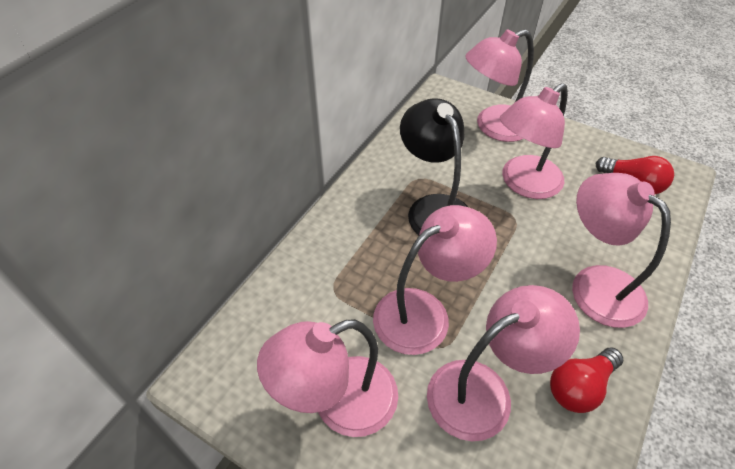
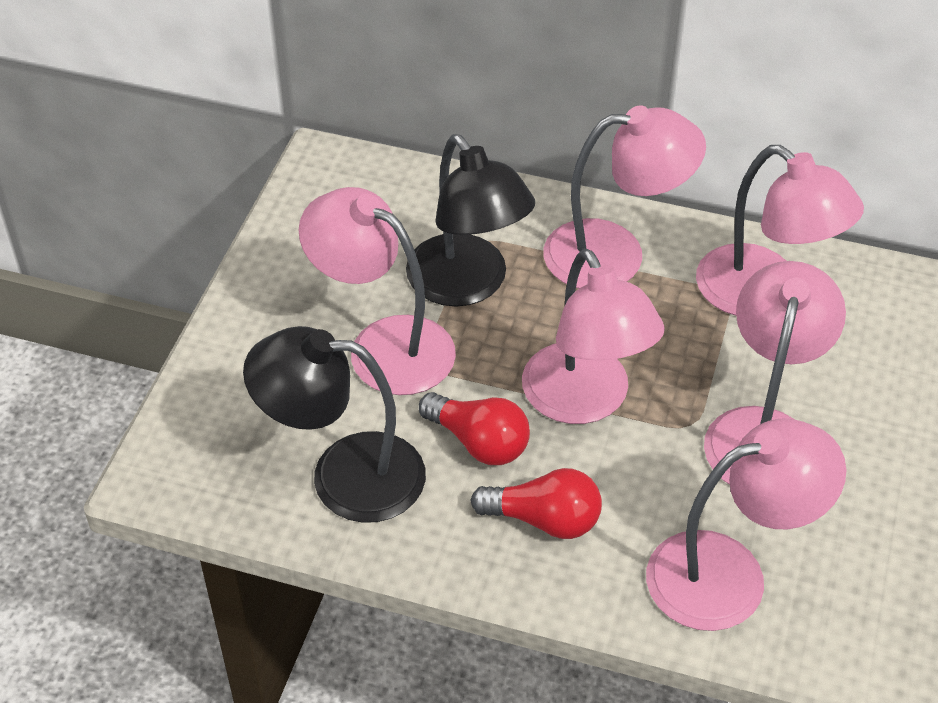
black lamp: [400,98,468,235] = 1 -> [243,326,426,523] [406,134,535,307] = 2

